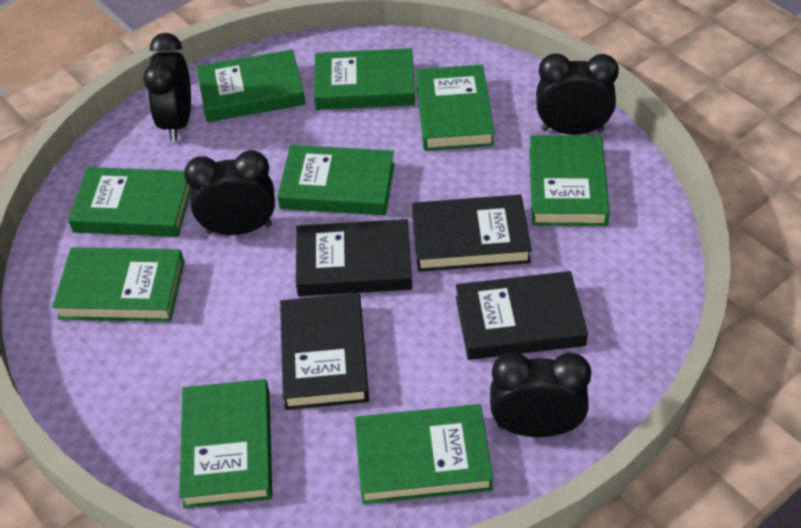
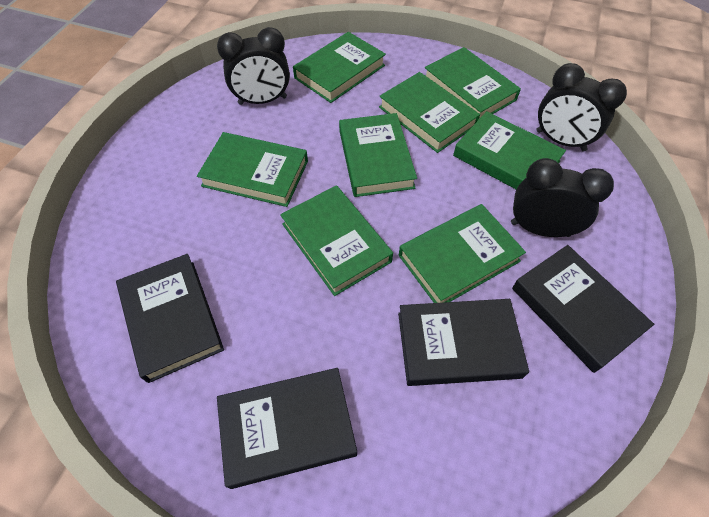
black clock: [143,33,191,141] [184,150,275,235] [490,352,591,437] [536,53,619,135] = 4 -> [217,27,290,105] [511,158,614,237] [537,63,627,151] = 3
green book: [52,247,184,322] [68,167,191,237] [179,379,272,509] [197,49,305,122] [277,145,395,215] [314,48,415,110] [354,404,493,504] [416,65,494,151] [529,135,610,226] = 9 -> [197,132,308,207] [280,185,393,296] [293,32,386,103] [339,113,417,197] [379,72,480,153] [399,204,526,303] [425,47,521,119] [453,111,566,189] = 8

